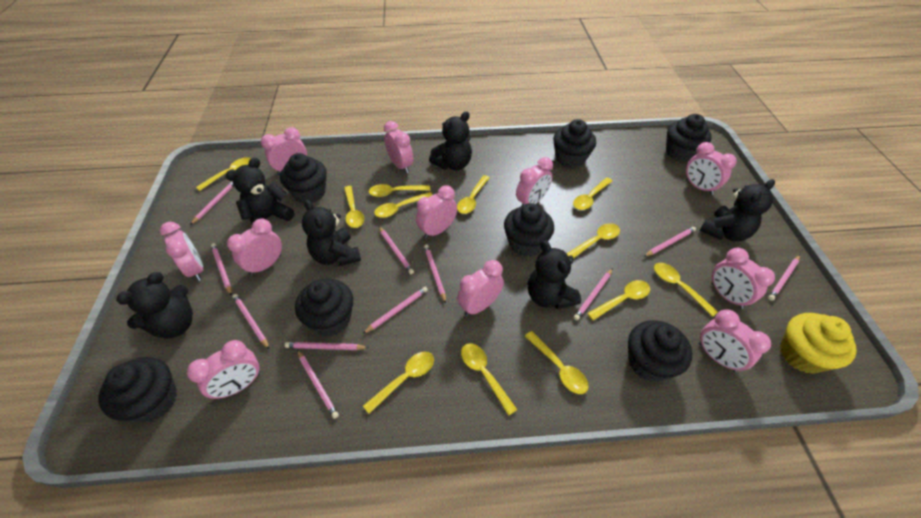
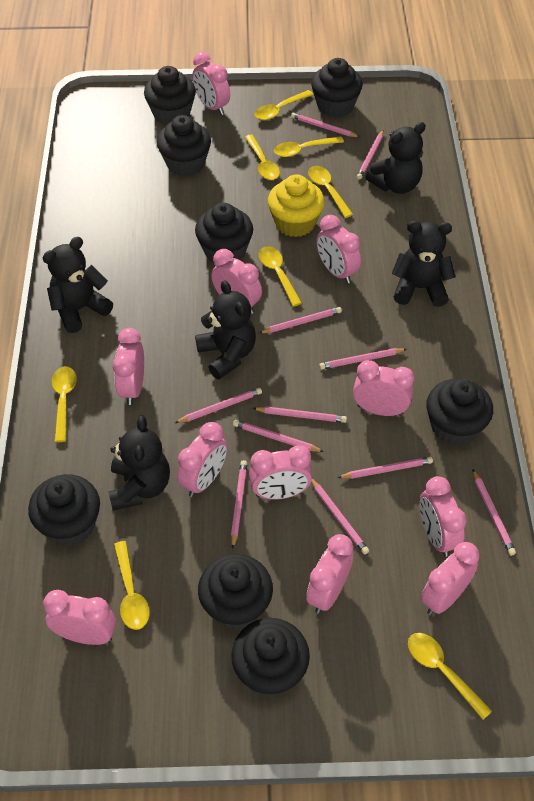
black cupcake: [98,357,177,423] [280,153,327,203] [295,279,353,336] [504,203,554,256] [553,119,596,168] [628,320,693,382] [666,114,712,162] = 7 -> [28,474,100,546] [144,66,196,125] [157,115,211,176] [195,203,253,263] [198,554,273,630] [231,618,310,697] [311,58,363,117] [426,379,493,446] = 8
black teddy bear: [116,272,193,339] [226,158,294,224] [302,200,361,266] [429,111,472,170] [527,240,581,309] [700,179,775,241] = 6 -> [43,237,113,333] [109,416,170,511] [195,280,256,379] [365,122,426,194] [392,221,455,307] = 5
yellow spoon: [196,157,251,191] [344,186,364,228] [363,352,434,414] [368,184,430,197] [374,192,433,218] [457,175,490,214] [461,343,517,416] [525,331,589,394] [567,223,620,258] [573,177,612,210] [587,280,650,320] [654,263,718,317] = 12 -> [52,366,77,442] [114,541,150,630] [245,135,280,180] [255,90,313,120] [259,246,302,307] [274,136,344,157] [308,166,353,218] [408,633,492,720] = 8

